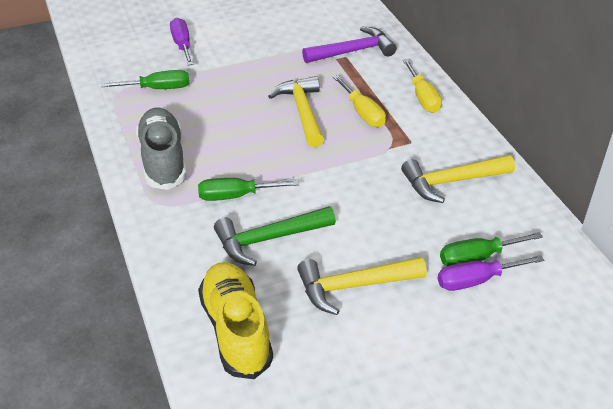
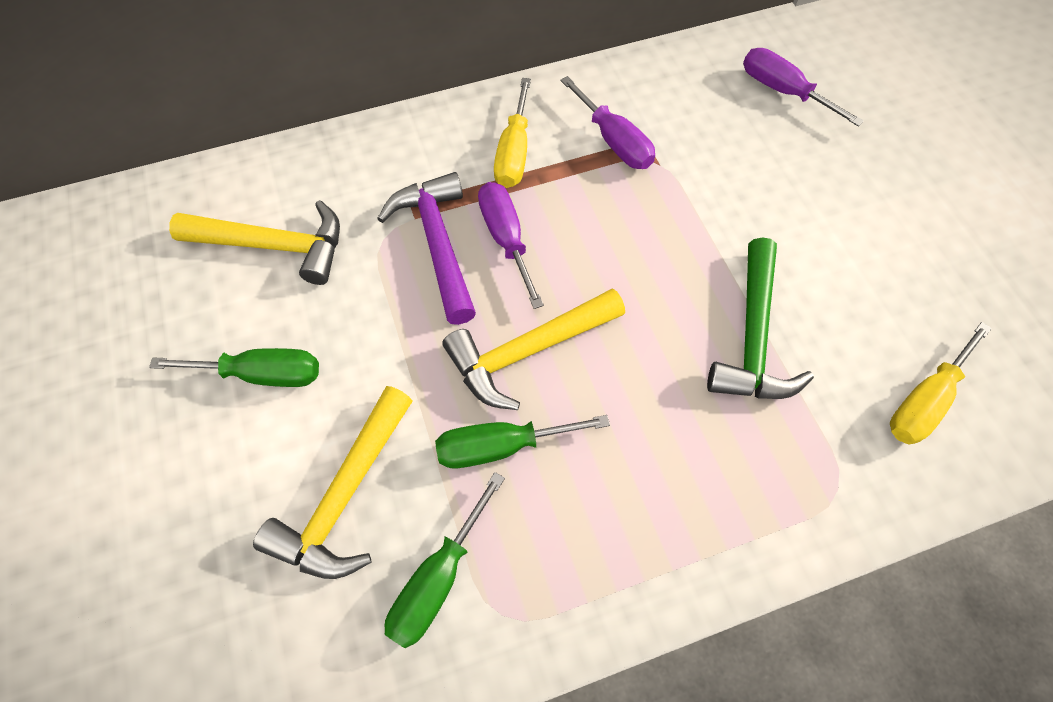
grey shoe: [136,108,186,190] = 1 -> none = 0
purple screwdriver: [170,18,193,65] [438,255,544,291] = 2 -> [478,182,544,309] [560,76,655,169] [743,48,864,127] = 3
yellow shoe: [198,262,273,379] = 1 -> none = 0

